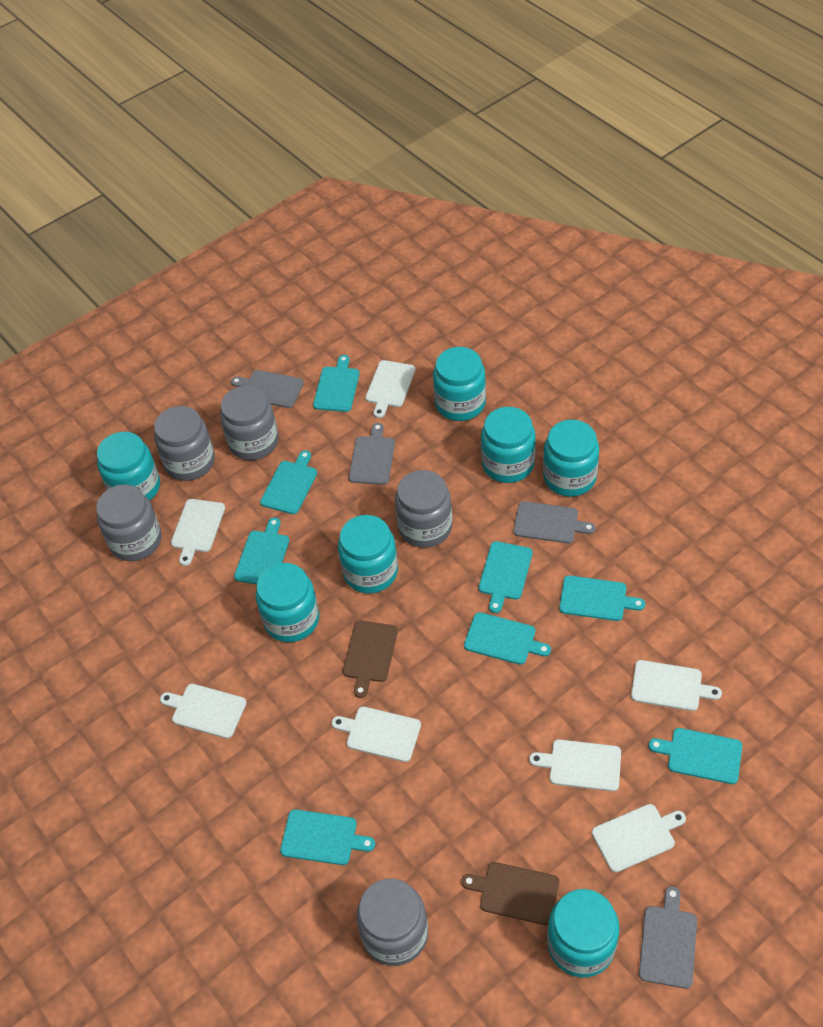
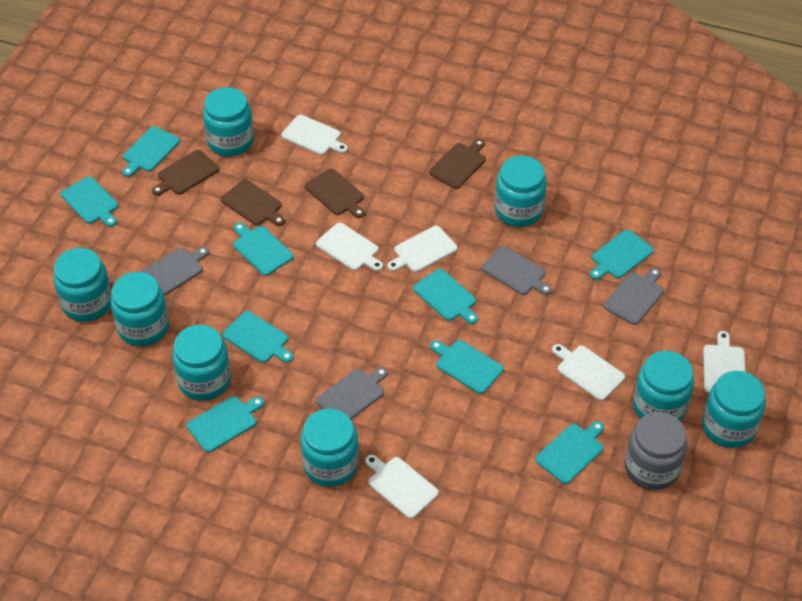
brown cutting board: [343,621,398,698] [461,862,559,925] = 2 -> [152,150,219,195] [221,179,285,226] [305,168,365,218] [429,139,486,189] = 4
grey jar: [96,485,162,561] [154,406,215,481] [220,386,278,460] [357,878,428,966] [395,470,452,548] = 5 -> [625,412,687,490] = 1
turquoise cutting board: [234,518,289,584] [260,450,317,514] [280,809,375,865] [313,355,360,412] [464,612,551,665] [479,541,533,613] [559,575,645,621] [649,728,742,784] = 8 -> [61,176,118,227] [122,126,180,177] [187,396,264,453] [222,311,293,363] [233,223,294,276] [413,269,478,324] [430,340,504,394] [535,421,604,484] [590,229,654,280] = 9
turquoise jar: [97,432,160,501] [256,563,319,642] [338,515,398,594] [433,347,486,421] [481,407,536,483] [543,420,599,497] [547,889,620,977] = 7 -> [53,248,112,322] [110,272,169,346] [172,325,231,401] [203,87,254,157] [301,409,359,487] [495,156,547,227] [633,351,694,421] [702,371,766,448] = 8
white cutting board: [160,684,247,739] [171,499,225,566] [332,706,421,762] [365,360,416,418] [529,739,621,791] [592,804,686,872] [631,660,722,711] = 7 -> [281,115,348,155] [316,223,383,271] [365,455,439,519] [387,226,458,272] [552,344,625,401] [703,331,745,394] = 6

